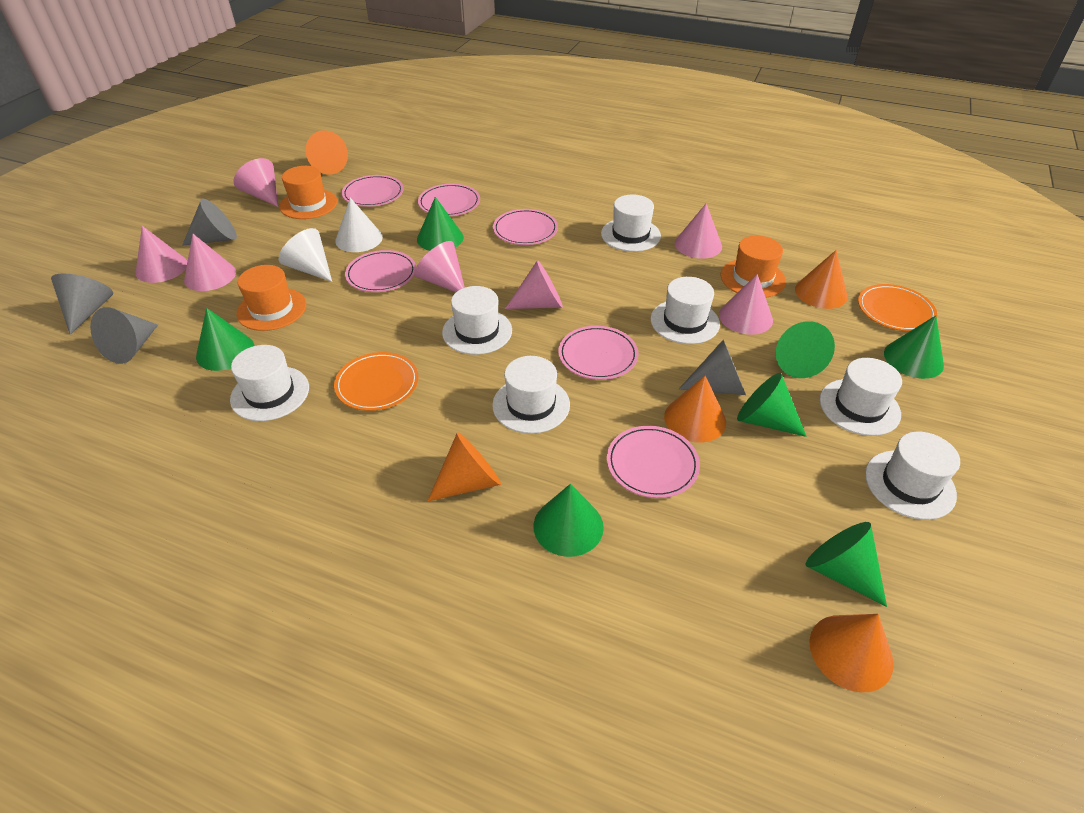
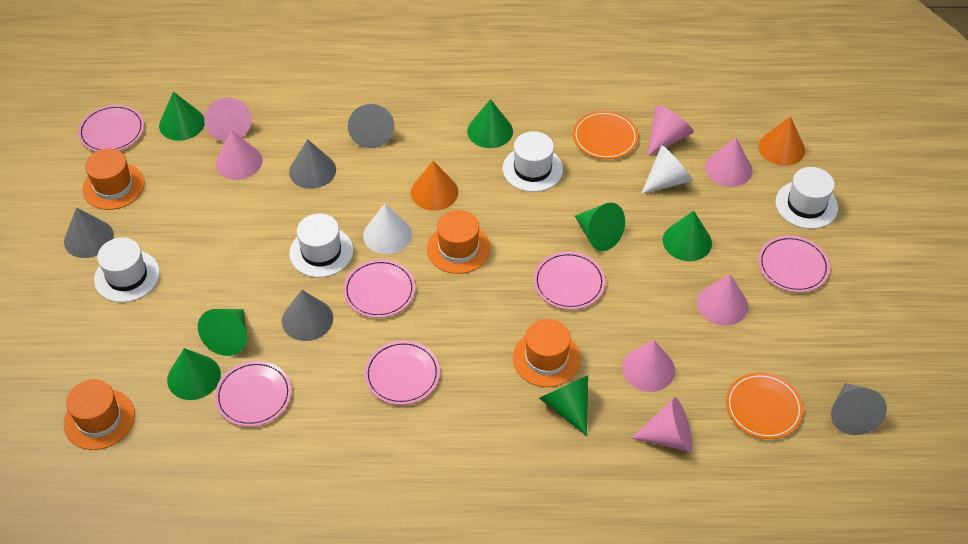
grey cone: [51,274,113,335] [90,307,158,364] [182,199,237,246] [679,340,746,395] = 4 -> [64,207,114,258] [282,290,333,341] [289,139,336,189] [348,104,395,148] [831,383,887,435] = 5
orange cone: [305,130,348,175] [428,432,501,501] [664,376,726,443] [795,250,848,309] [809,614,894,692] = 5 -> [411,161,458,211] [758,116,805,166] = 2
orange hat: [236,265,306,331] [280,166,337,219] [721,236,786,297] = 3 -> [64,379,135,450] [82,149,145,210] [427,210,491,274] [513,319,581,387] = 4
white hat: [230,345,309,421] [442,286,512,355] [492,356,570,434] [601,194,661,252] [650,277,720,344] [820,358,902,436] [865,432,960,520] = 7 -> [94,237,160,302] [289,213,353,278] [503,131,563,192] [775,167,838,229] = 4

